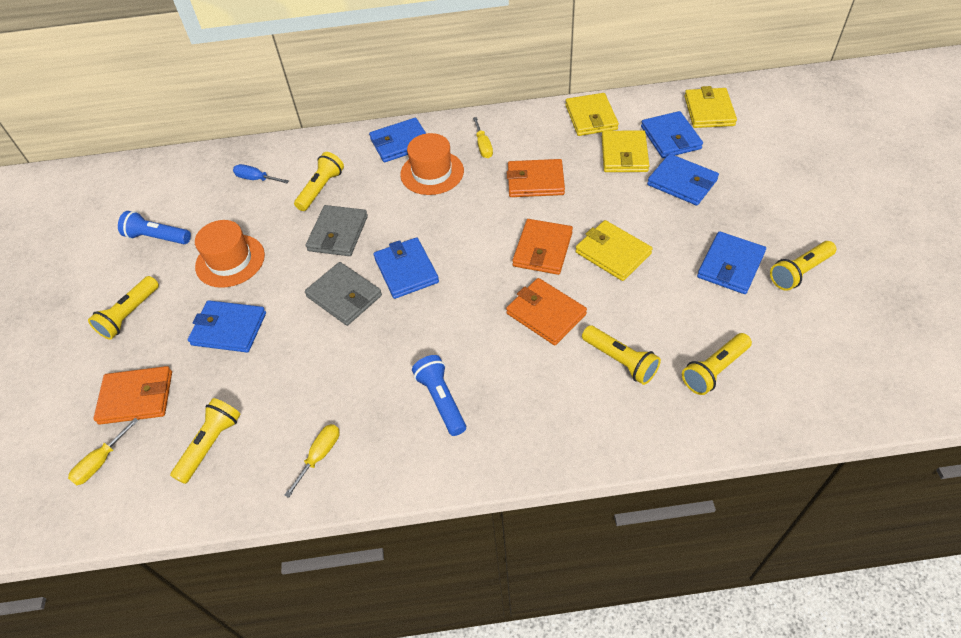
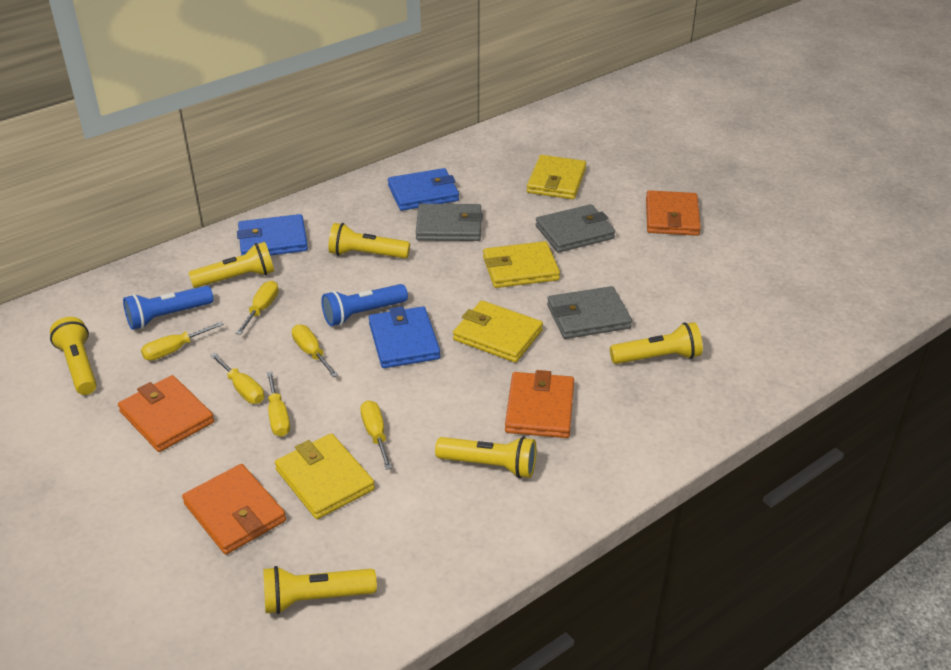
blue screwdriver: [233,164,289,183] = 1 -> none = 0
blue wallet: [188,300,266,352] [369,118,426,163] [374,237,439,299] [641,111,703,158] [647,154,719,206] [697,231,766,294] = 6 -> [237,214,308,256] [369,306,440,368] [388,168,459,211] = 3
grey wallet: [305,262,382,326] [306,205,368,256] = 2 -> [416,204,483,241] [535,204,615,253] [547,286,632,339] = 3
orange hat: [195,220,265,288] [400,133,464,195] = 2 -> none = 0
yellow screwdriver: [68,418,139,485] [284,424,340,498] [473,117,493,158] = 3 -> [141,322,224,360] [210,353,264,404] [235,281,279,335] [267,371,290,437] [292,324,338,377] [360,400,392,470] = 6

